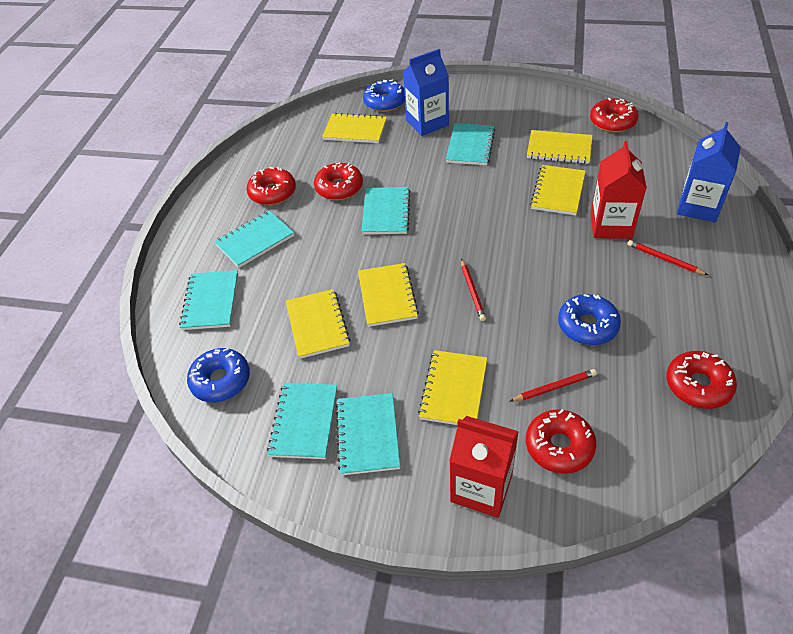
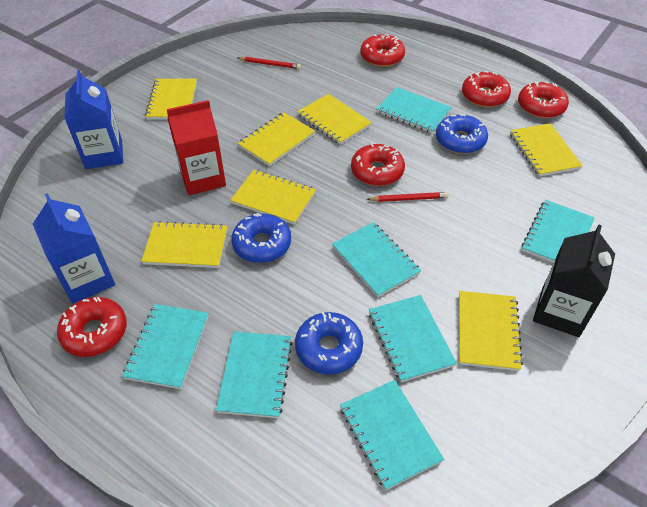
black carton: none = 0 -> [533,225,615,337] = 1
red carton: [449,416,519,518] [591,141,647,239] = 2 -> [166,100,226,195] = 1
red pencil: [461,259,486,321] [509,369,597,402] [627,240,708,275] = 3 -> [238,57,301,69] [366,192,449,202] = 2
turquoise notebook: [179,270,238,330] [214,210,294,268] [267,383,337,459] [336,393,400,475] [361,187,411,235] [446,123,495,165] = 6 -> [122,304,209,389] [216,331,293,418] [332,222,421,297] [340,380,444,490] [369,295,457,382] [376,87,452,133] [522,200,595,263] = 7
yellow notebook: [286,289,351,359] [322,113,387,143] [358,263,419,327] [418,350,487,425] [527,130,593,164] [530,165,586,215] = 6 -> [141,221,227,268] [145,79,197,120] [230,170,316,225] [238,112,315,166] [297,94,372,145] [459,291,523,371] [510,123,583,176] = 7

